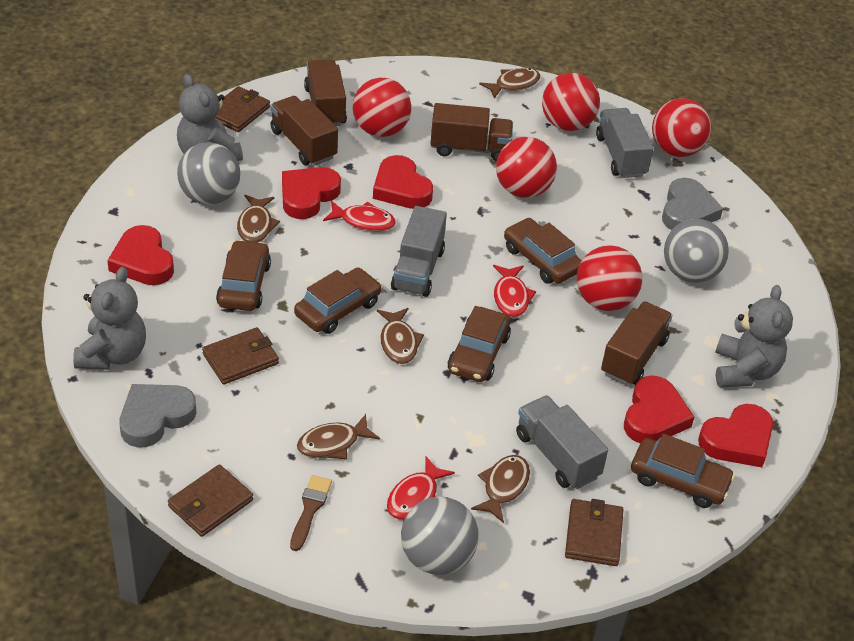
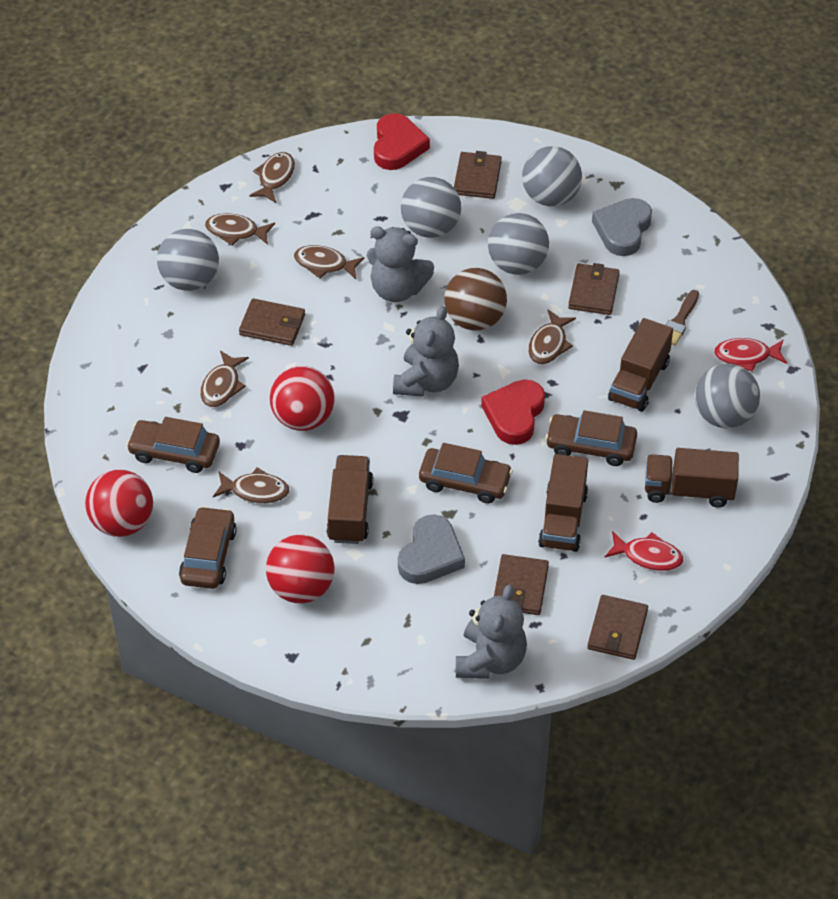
brown ball: none = 0 -> [444,268,507,331] = 1
brown car: [216,240,271,311] [294,268,382,334] [448,306,511,382] [504,218,582,284] [631,433,735,508] = 5 -> [126,417,220,473] [179,506,237,589] [419,443,513,503] [545,410,637,466] = 4
brown fish: [237,195,280,243] [297,414,380,459] [377,308,424,364] [471,455,530,523] [479,68,540,99] = 5 -> [200,350,249,407] [205,213,275,246] [213,467,289,503] [249,152,295,203] [294,245,365,279] [528,310,576,364] = 6
brown wallet: [168,464,253,537] [202,327,279,385] [215,86,270,132] [565,499,624,566] = 4 -> [239,298,305,346] [454,151,502,199] [494,554,549,615] [568,263,620,315] [587,595,648,660] = 5
grey ball: [177,142,240,205] [401,496,479,575] [664,219,729,283] = 3 -> [157,229,219,291] [401,177,461,238] [488,213,549,275] [522,146,582,206] [695,363,760,428] = 5
grey truck: [391,206,447,297] [516,395,608,489] [596,108,654,178] = 3 -> none = 0
red ball: [353,78,411,137] [496,137,557,198] [542,73,600,131] [577,245,642,311] [652,98,711,157] = 5 -> [85,470,153,537] [266,535,334,603] [270,366,335,431] = 3
red fish: [323,201,396,231] [387,456,455,520] [493,265,536,317] = 3 -> [605,531,683,571] [714,338,787,372] = 2
red heart: [107,225,174,285] [282,167,341,219] [373,155,433,209] [624,376,694,443] [698,404,773,467] = 5 -> [374,113,430,170] [481,380,545,445] = 2

